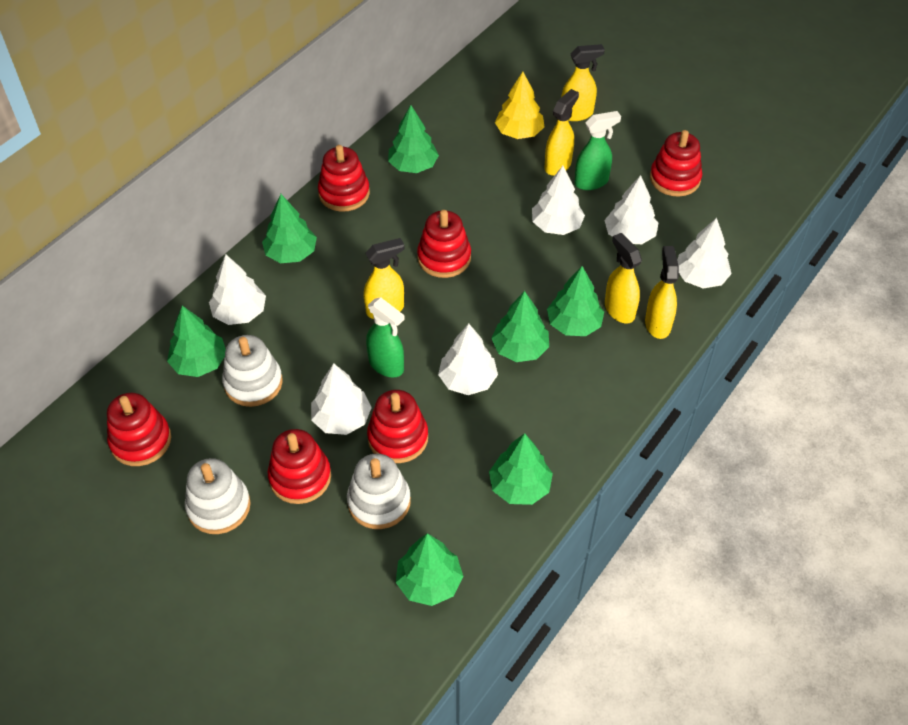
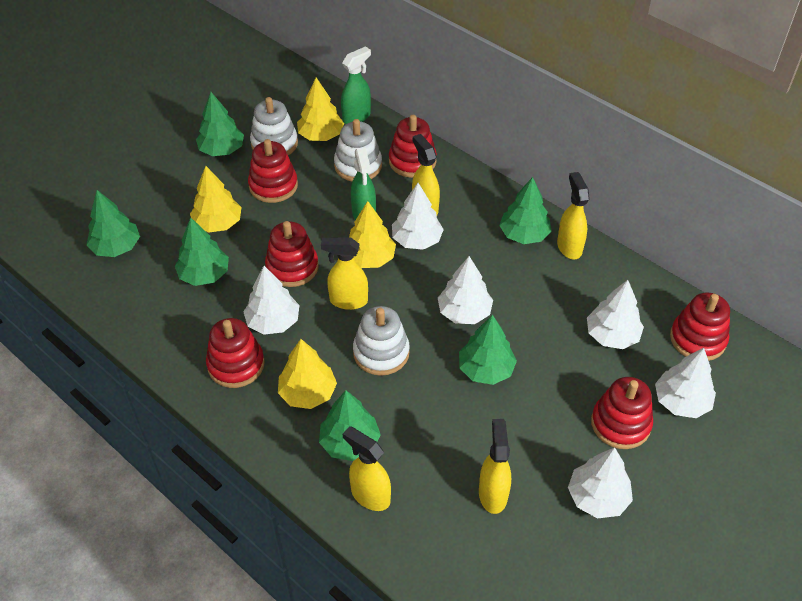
green tree: [167,306,226,377] [262,194,317,263] [388,105,439,173] [396,533,463,606] [489,433,553,505] [491,291,549,362] [547,266,604,336] = 7 -> [86,190,140,257] [175,218,229,286] [196,92,244,156] [319,390,381,461] [459,315,517,385] [499,177,552,244] = 6
yellow tree: [495,72,544,139] = 1 -> [190,166,242,233] [278,339,337,409] [297,77,344,141] [349,201,396,268] = 4

